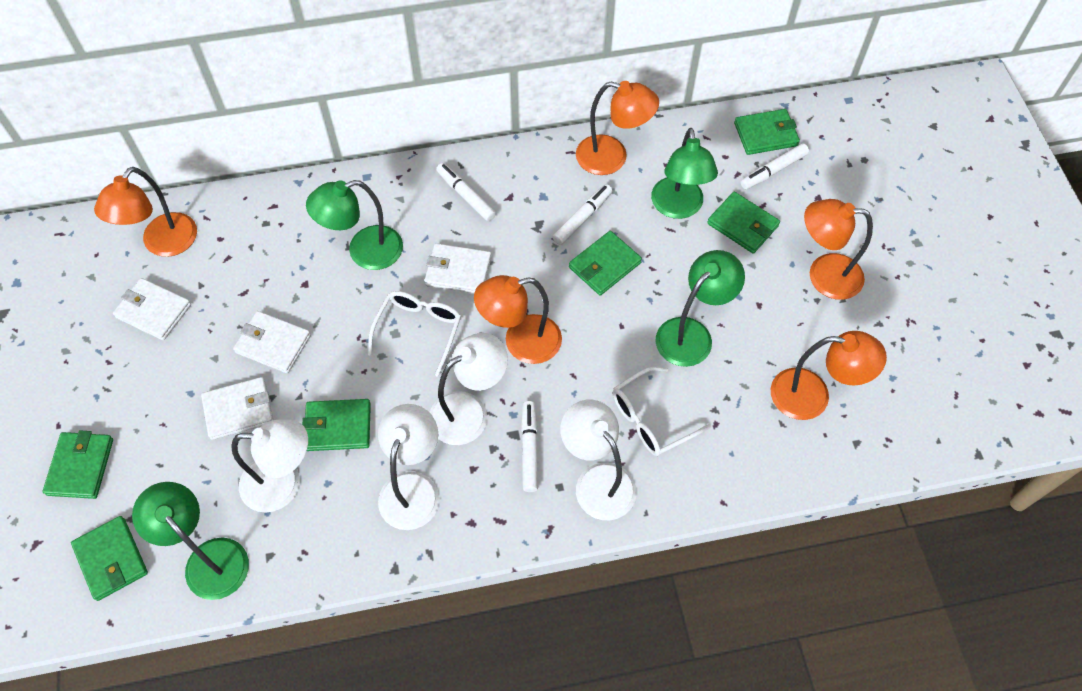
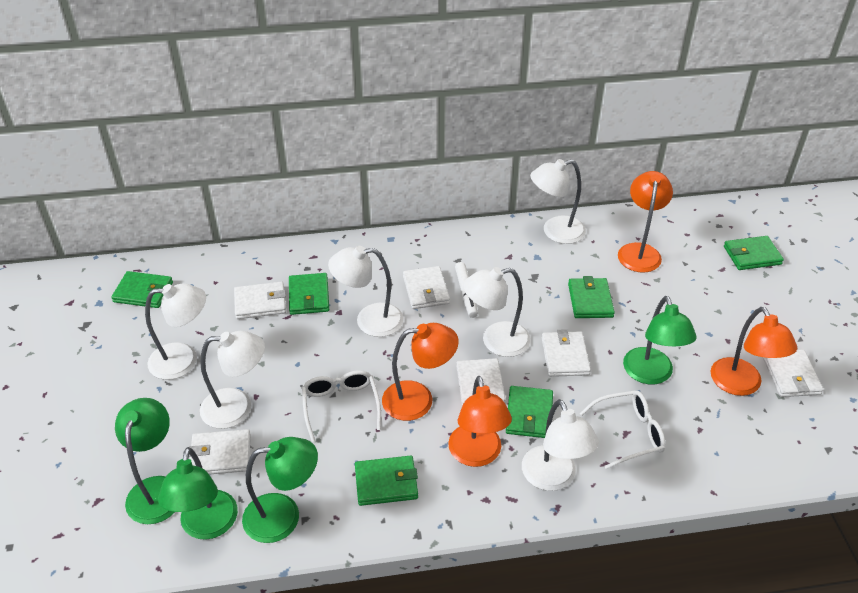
orange lamp: [94,167,197,257] [474,275,562,364] [576,81,659,175] [771,331,887,420] [804,199,873,300] = 5 -> [382,323,459,421] [448,376,512,467] [618,171,673,273] [711,307,797,396] = 4
white lamp: [231,419,308,513] [378,404,439,530] [429,333,508,445] [560,400,637,520] = 4 -> [145,283,206,380] [200,331,265,429] [328,246,404,337] [463,267,531,357] [522,399,599,491] [530,159,586,244] = 6
white marker: [436,163,496,221] [521,401,538,492] [553,184,613,245] [741,143,809,189] = 4 -> [455,262,478,318] = 1
white wallet: [113,278,191,340] [201,377,273,440] [233,311,311,373] [424,243,492,293] = 4 -> [189,429,251,474] [234,282,286,319] [403,266,450,309] [456,358,506,406] [542,329,591,377] [763,349,824,397] = 6

